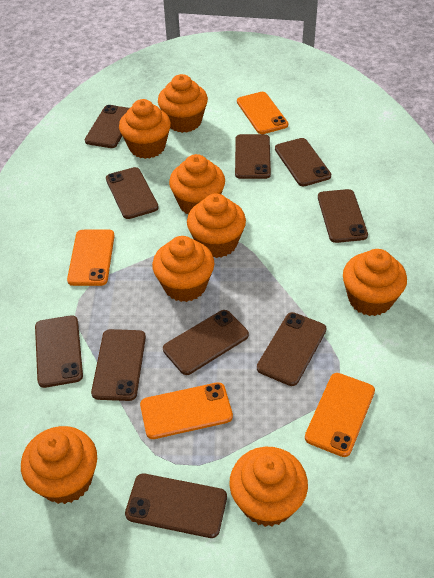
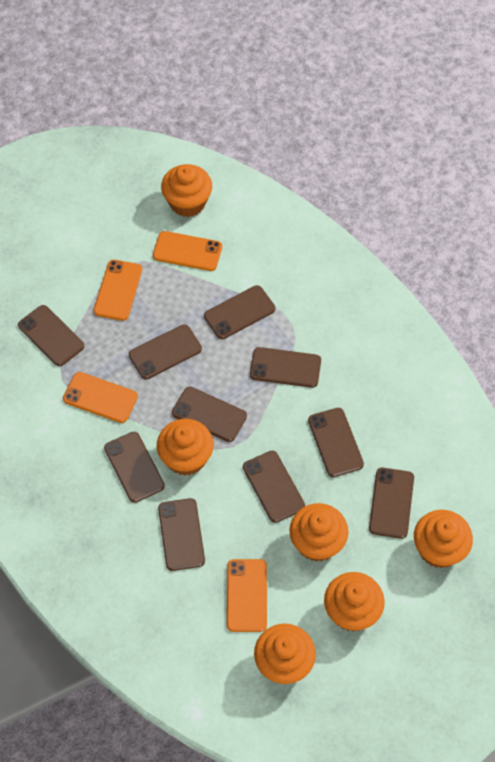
orange cupcake: [21,426,97,504] [119,99,171,159] [152,236,214,302] [158,74,208,133] [169,154,225,214] [187,193,246,258] [229,447,308,527] [343,249,407,316] = 8 -> [157,419,214,476] [161,164,212,217] [254,624,316,684] [289,503,348,562] [324,572,385,632] [414,510,473,568] = 6

